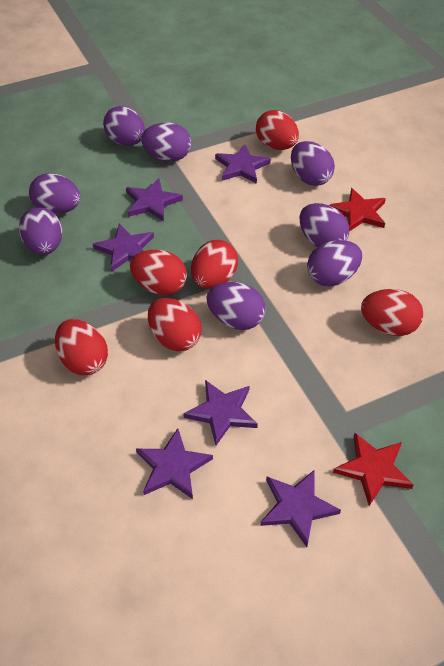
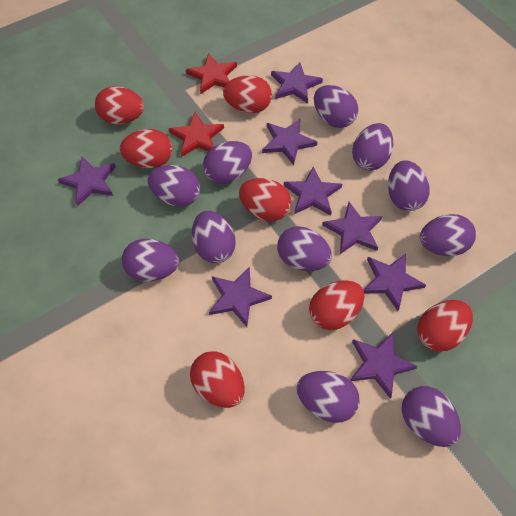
purple egg: [19,207,62,255] [29,173,80,214] [103,106,145,146] [141,122,191,161] [206,282,266,330] [291,141,335,186] [300,203,349,247] [307,240,362,287] = 8 -> [122,239,179,282] [148,165,200,207] [192,211,236,263] [203,141,252,184] [277,226,332,271] [297,371,360,423] [314,85,358,128] [352,123,393,170] [388,161,430,211] [402,386,461,447] [420,214,476,256] = 11
purple star: [93,223,154,272] [126,178,183,221] [136,428,213,499] [183,380,258,445] [215,145,271,184] [260,470,341,547] = 6 -> [58,156,116,206] [209,267,272,327] [262,119,317,165] [271,62,323,104] [284,167,342,216] [322,202,382,254] [350,332,417,399] [364,254,426,311] = 8
red egg: [55,319,108,375] [130,250,187,296] [148,298,202,351] [191,240,238,289] [256,110,299,150] [361,289,424,336] = 6 -> [95,86,144,124] [120,129,172,168] [190,351,245,408] [223,75,272,113] [239,178,291,221] [309,280,364,330] [417,300,473,352] = 7

